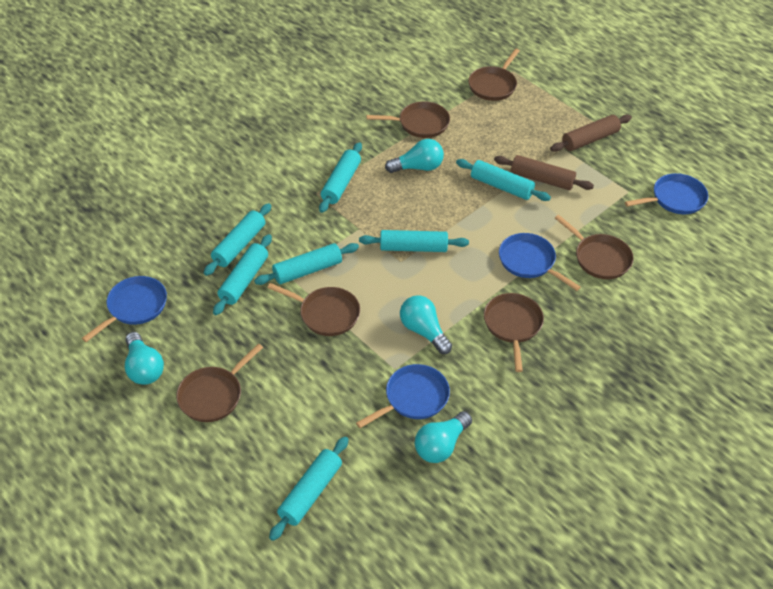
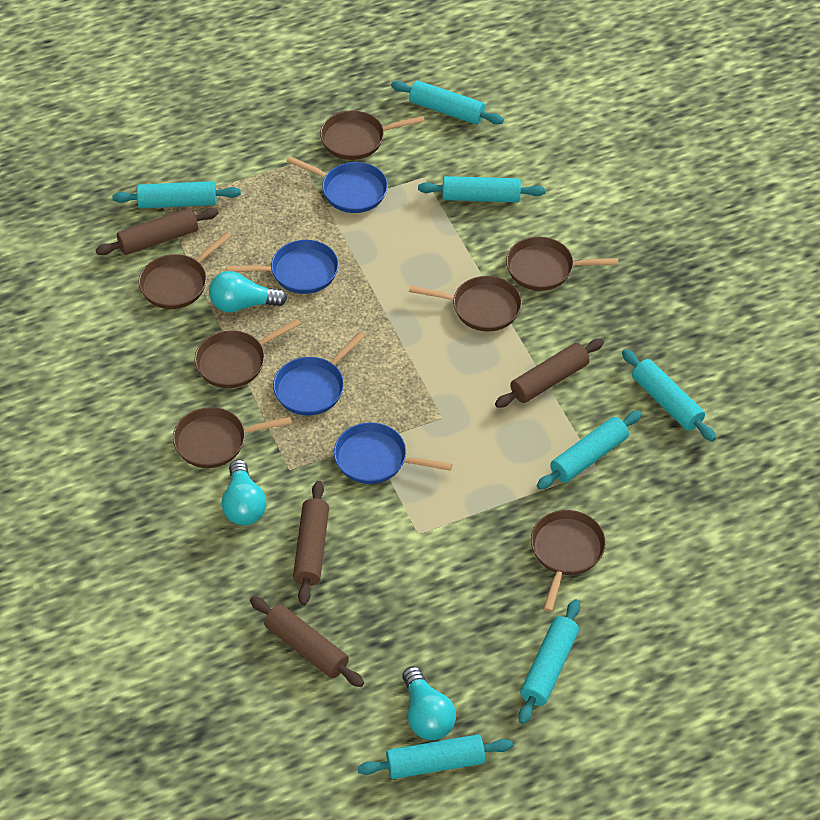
brown pan: [176,344,263,422] [267,283,360,336] [366,101,450,138] [468,48,520,101] [484,293,544,372] [555,215,634,279] = 6 -> [138,232,231,309] [173,407,292,468] [194,319,301,388] [320,111,425,160] [409,276,522,332] [506,237,618,291] [531,510,606,612] = 7
brown rolling pin: [494,155,594,190] [550,115,632,152] = 2 -> [96,208,219,255] [250,596,364,687] [293,481,329,605] [495,339,604,408] = 4
turquoise light bulb: [125,332,164,385] [385,139,444,173] [400,295,452,354] [415,411,472,463] = 4 -> [209,271,287,313] [222,459,266,526] [402,666,456,740] = 3

